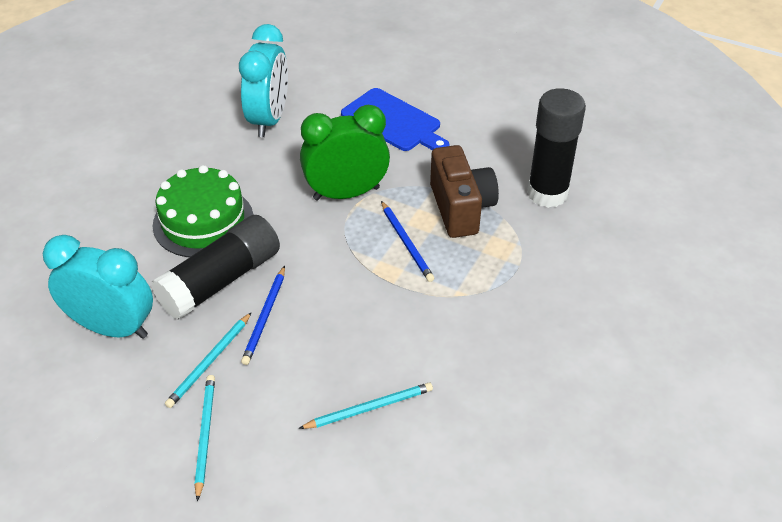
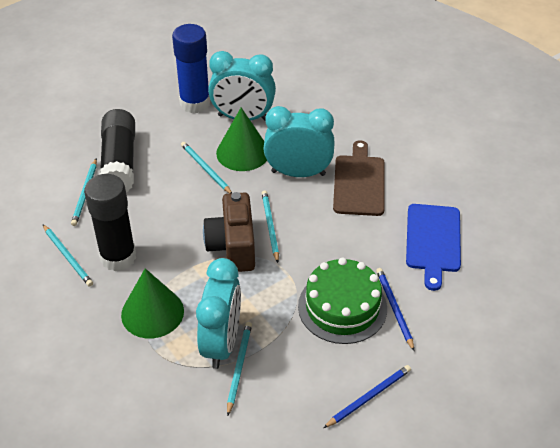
blue glue stick: none = 0 -> [172,24,210,113] = 1
brown cutting board: none = 0 -> [333,140,385,216] = 1
green clock: [300,105,390,200] = 1 -> none = 0
green cone: none = 0 -> [121,268,184,339] [216,108,267,171] = 2
turquoise clock: [43,235,153,339] [239,24,288,137] = 2 -> [196,258,241,369] [208,51,276,121] [263,106,335,177] = 3
turquoise pencil: [165,312,252,408] [195,375,215,502] [298,383,433,429] = 3 -> [43,224,93,287] [71,159,97,226] [181,142,232,194] [227,322,252,417] [262,190,279,263] = 5

